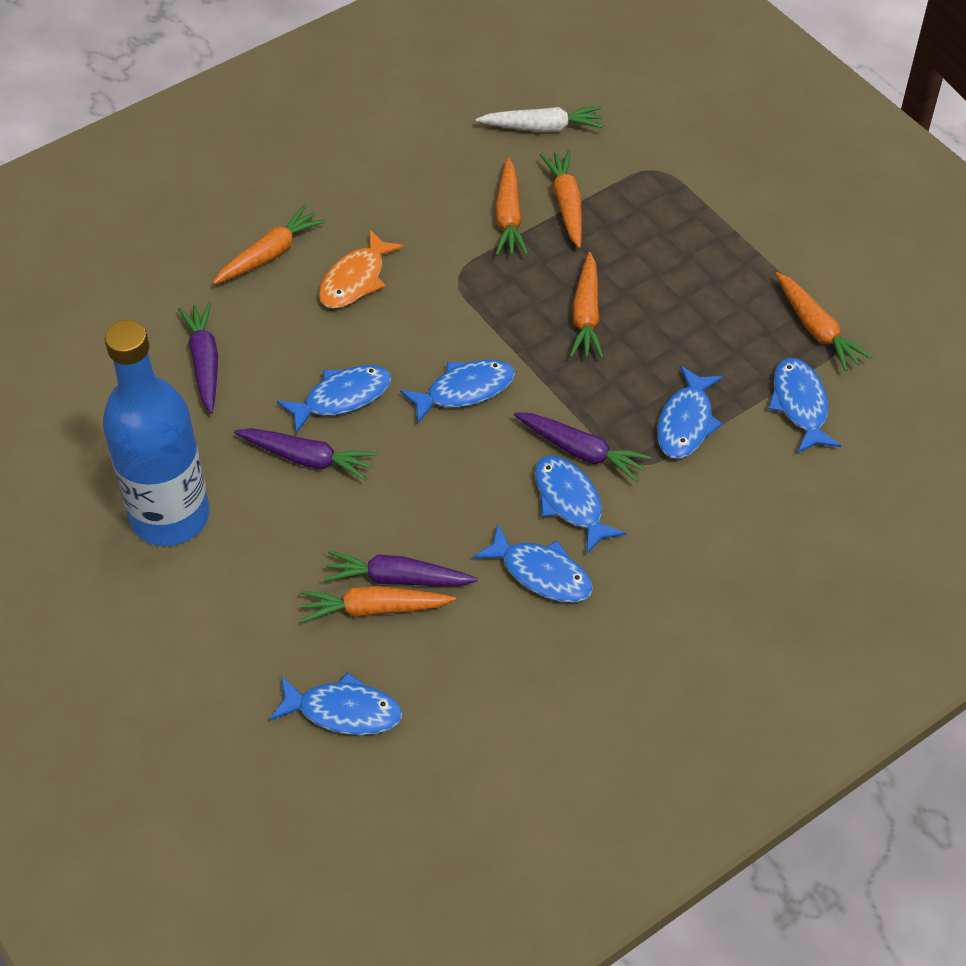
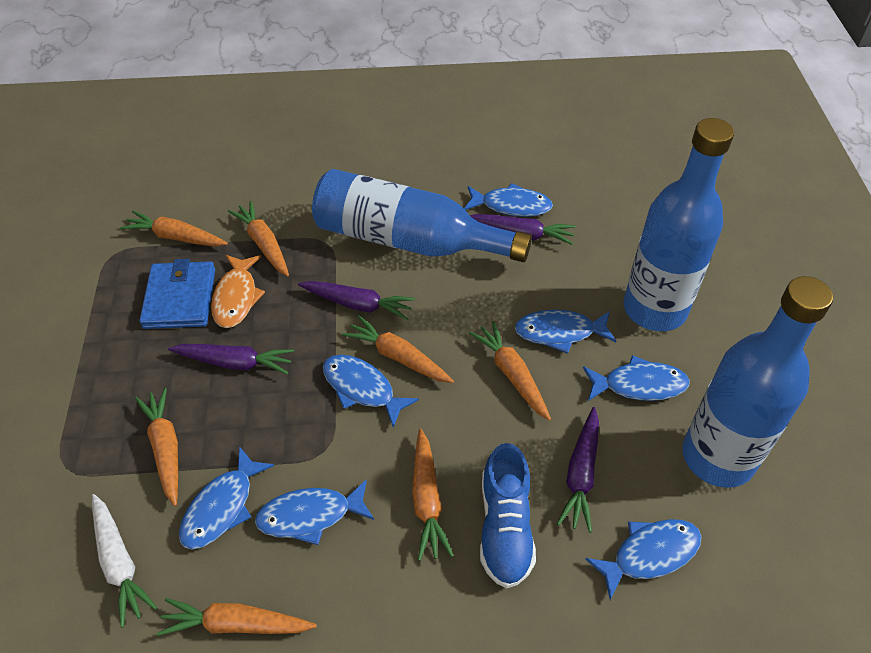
blue bottle: [103,320,210,546] = 1 -> [312,169,532,262] [624,118,734,331] [682,276,833,488] = 3
blue shoe: none = 0 -> [480,443,536,588] = 1
blue wallet: none = 0 -> [139,259,215,329] = 1
orange carrot: [213,205,326,284] [300,586,456,623] [495,158,528,256] [540,150,582,248] [570,252,604,358] [776,272,872,371] = 6 -> [120,211,228,247] [135,388,178,506] [156,598,317,636] [228,201,289,276] [342,315,454,383] [412,429,454,561] [469,321,551,421] = 7

